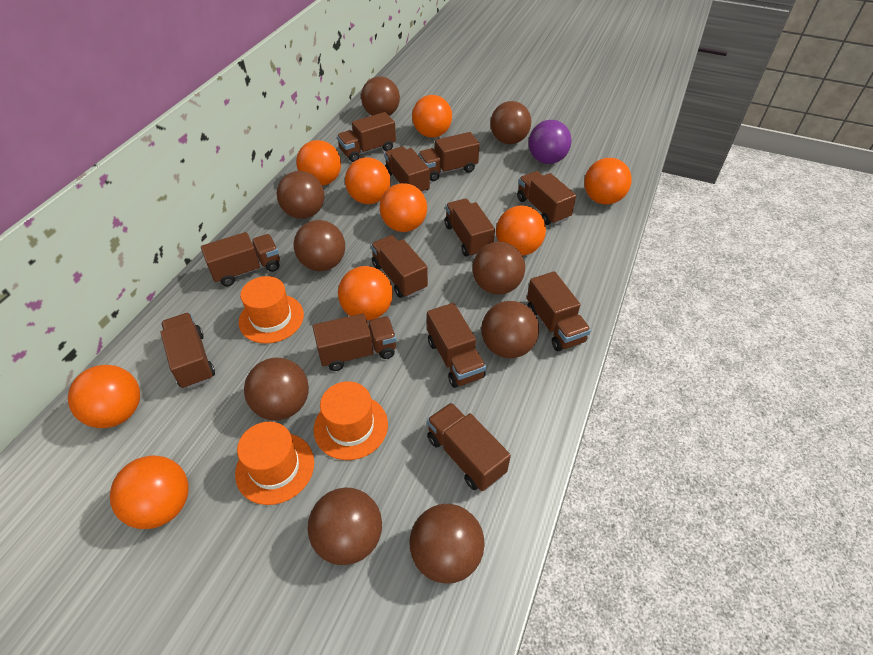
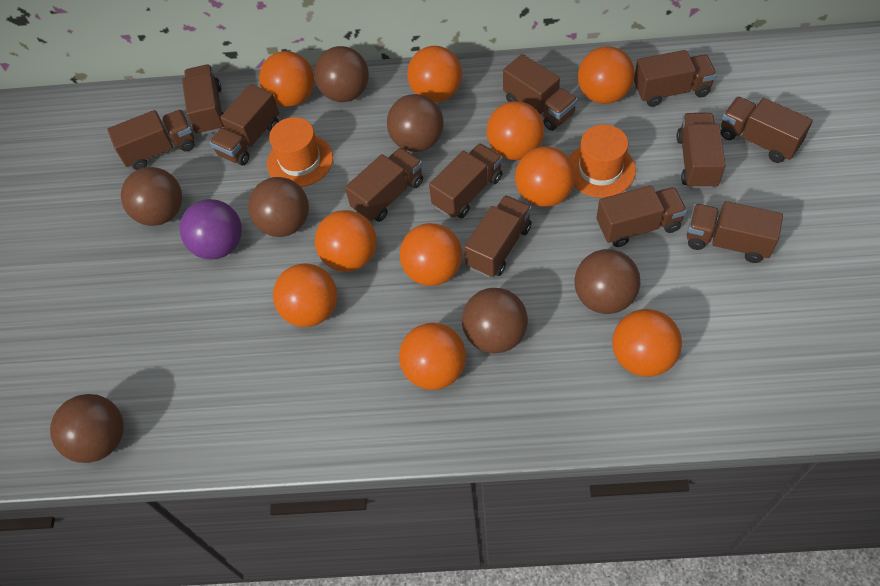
brown ball: [244,358,309,420] [276,171,325,219] [294,220,345,271] [308,487,382,565] [361,76,400,116] [409,504,485,584] [473,242,525,295] [481,301,539,358] [490,101,531,144] = 9 -> [50,394,124,463] [121,167,182,226] [248,177,309,237] [314,46,369,102] [387,94,444,152] [462,288,528,354] [574,249,641,314] = 7
orange ball: [68,365,140,428] [110,455,189,529] [296,140,341,186] [338,266,393,321] [345,157,391,204] [380,183,427,232] [412,95,452,138] [496,206,546,256] [584,158,632,205] = 9 -> [259,51,314,107] [273,263,337,327] [315,210,377,272] [399,323,466,390] [400,223,462,286] [407,46,462,102] [487,101,544,160] [515,146,575,207] [578,46,635,104] [612,309,682,377] = 10
orange hat: [235,422,314,505] [239,276,304,344] [313,381,388,460] = 3 -> [267,117,333,187] [569,124,636,198] = 2

